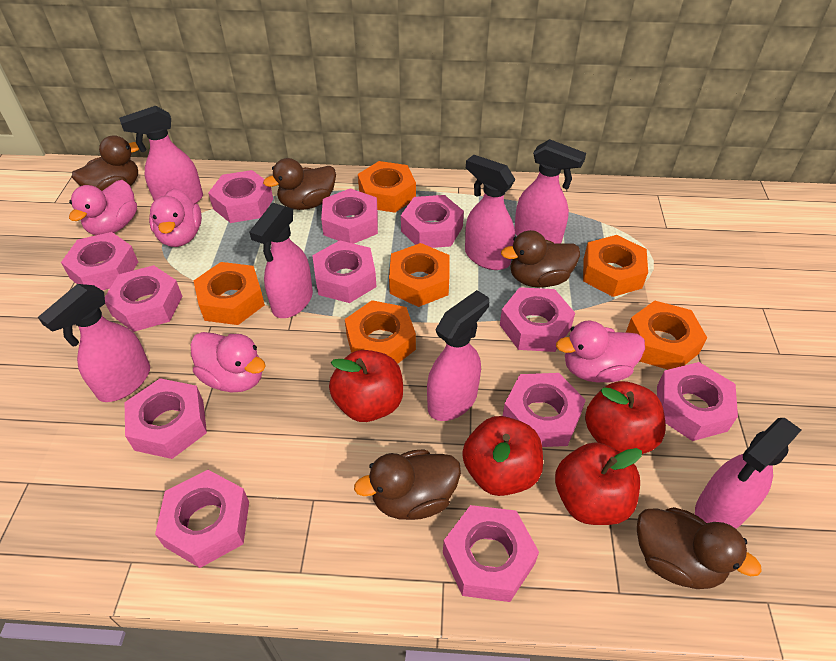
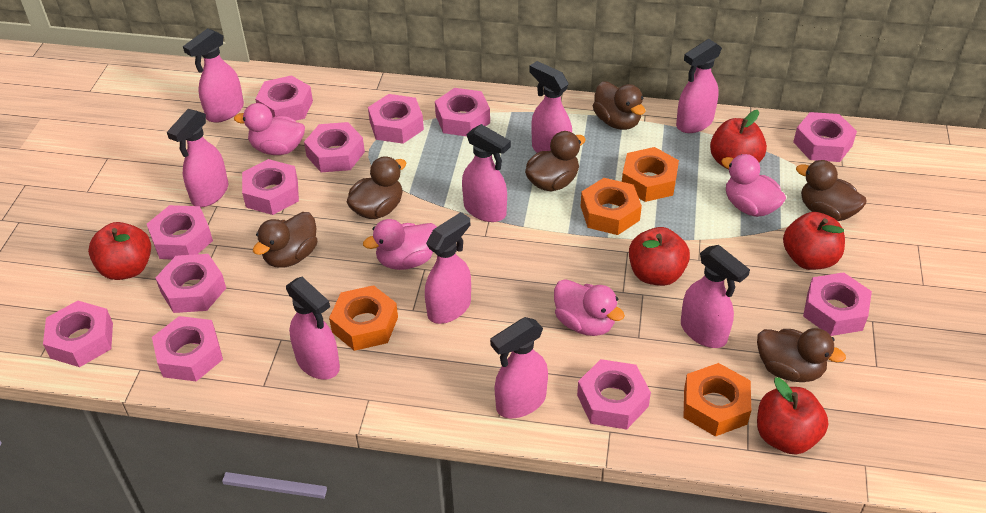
brown duck: [72,135,139,191] [263,158,336,210] [354,449,461,520] [501,230,580,288] [637,507,762,589] = 5 -> [253,212,318,268] [347,156,406,219] [525,131,586,192] [593,81,645,130] [757,328,846,382] [796,160,867,221] = 6
orange nut: [193,262,265,325] [345,300,416,364] [358,161,416,213] [389,243,450,307] [583,235,648,297] [626,301,707,370] = 6 -> [329,285,398,351] [581,178,642,235] [622,147,679,202] [683,363,751,437] = 4
pink spray bottle: [38,284,150,402] [119,106,203,205] [249,203,313,318] [427,290,489,421] [465,155,515,270] [514,139,586,244] [695,418,801,529] = 7 -> [167,109,228,207] [183,28,244,123] [286,277,340,380] [425,212,471,324] [462,124,511,222] [490,317,548,418] [529,61,572,153] [676,39,722,133] [681,245,750,348] = 9
red apple: [329,350,403,422] [462,416,543,496] [555,443,642,525] [585,381,666,454] = 4 -> [88,222,151,280] [629,227,690,286] [710,110,767,170] [757,377,828,454] [783,212,845,270] = 5

